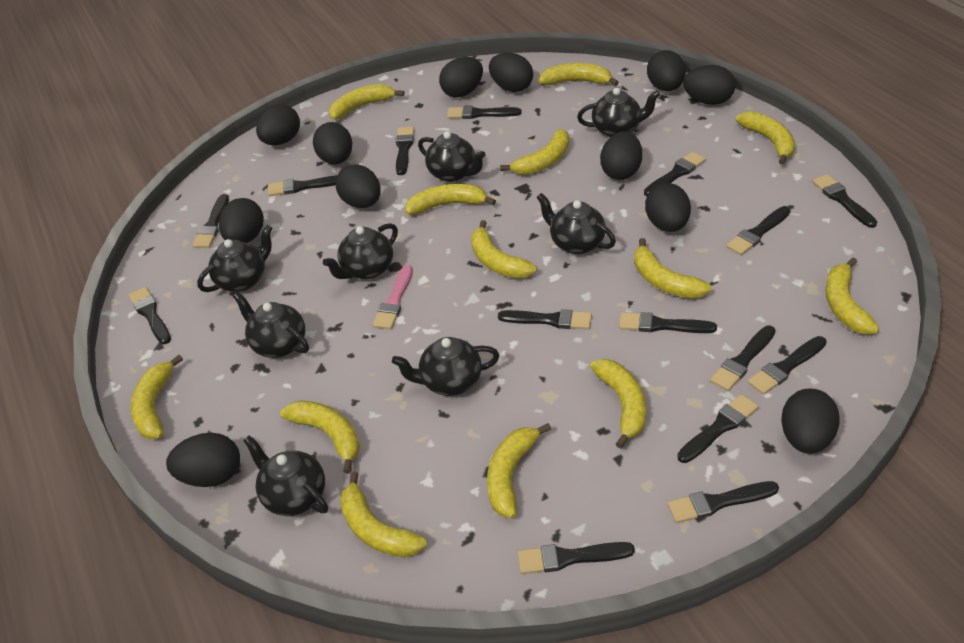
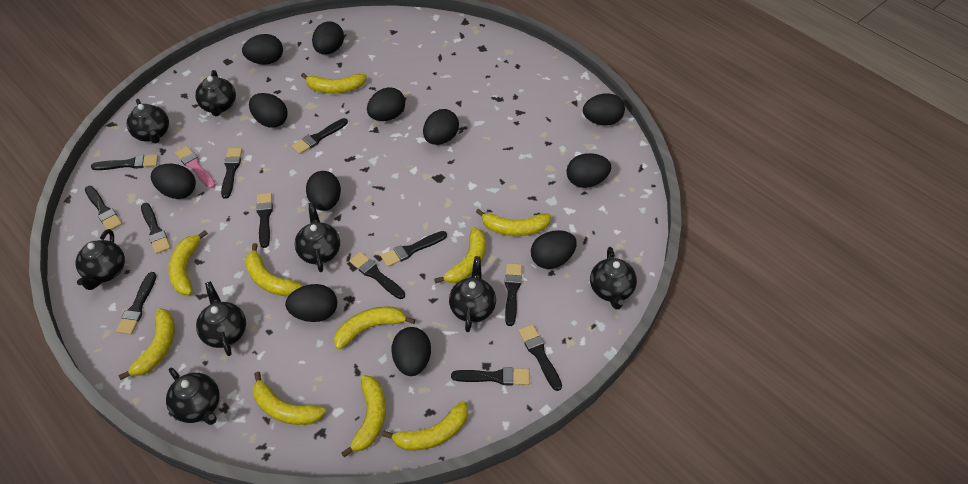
black brush: [129,287,171,344] [193,194,229,248] [268,175,337,196] [396,127,414,175] [447,105,522,119] [498,309,592,329] [518,542,635,574] [619,312,717,333] [644,152,706,196] [667,481,779,523] [677,394,759,463] [710,325,776,391] [726,206,791,255] [747,336,827,395] [812,174,877,228] = 15 -> [85,186,122,230] [91,154,158,170] [116,272,156,335] [141,203,171,254] [221,148,242,199] [256,193,273,248] [292,118,348,154] [349,252,405,299] [381,231,447,267] [451,367,529,386] [505,263,522,326] [519,324,562,391] = 12
yellow banana: [131,355,183,439] [280,400,360,474] [329,84,404,120] [340,472,427,557] [405,184,496,215] [471,220,536,279] [487,423,551,518] [500,129,569,175] [538,63,619,86] [590,359,646,448] [634,238,712,299] [736,111,795,165] [826,258,879,334] = 13 -> [118,308,175,380] [168,230,208,295] [245,243,302,297] [253,372,326,425] [301,73,367,93] [334,306,416,349] [341,375,386,457] [382,401,468,451] [434,227,486,283] [476,209,551,236] = 10

